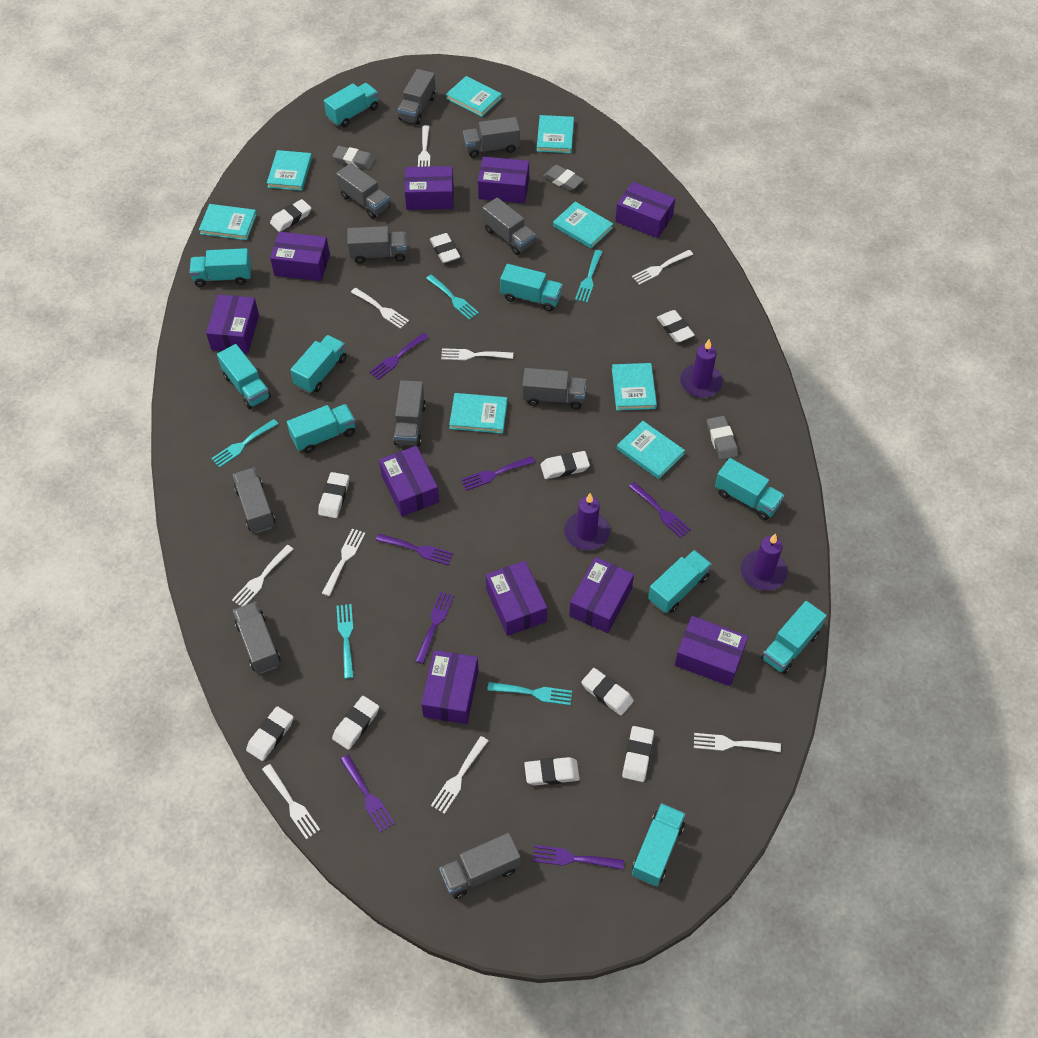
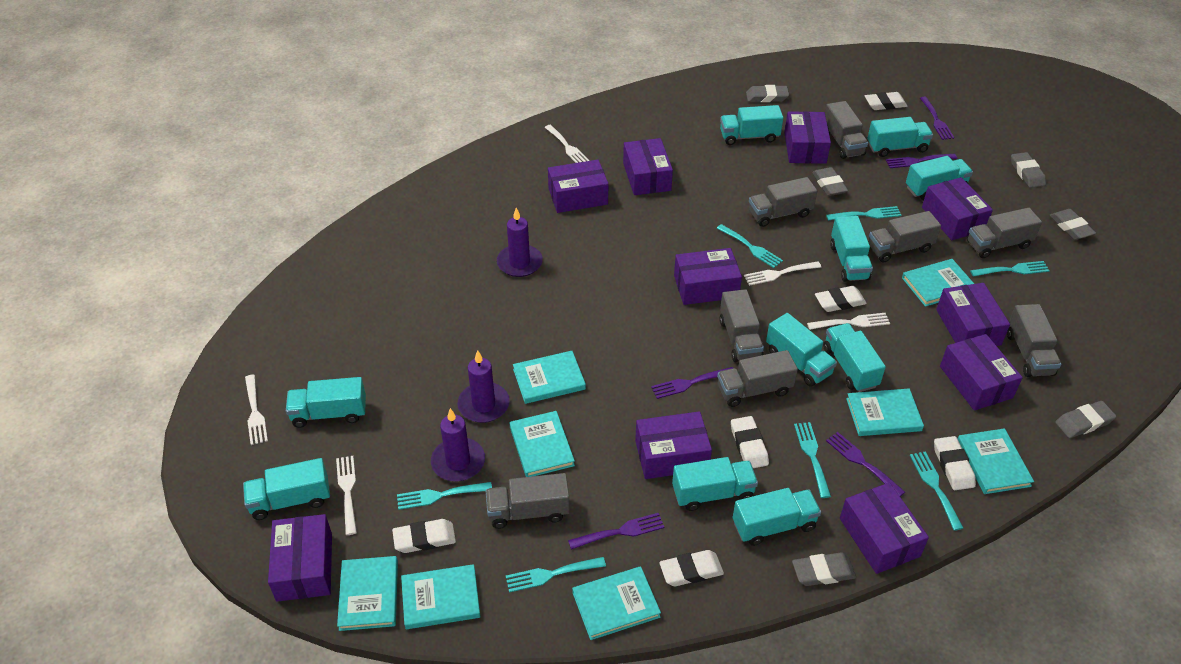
grey eraser: [333,146,375,170] [543,165,584,191] [707,416,738,460] = 3 -> [746,85,789,102] [792,552,856,586] [812,167,848,196] [1011,152,1046,188] [1049,209,1096,240] [1055,401,1116,438] = 6
grey truck: [233,468,275,533] [233,602,281,674] [336,163,390,219] [347,226,407,264] [393,380,426,446] [398,69,436,124] [439,833,521,899] [463,117,520,158] [482,197,536,255] [522,368,586,409] = 10 -> [486,473,570,529] [717,350,798,407] [719,289,764,362] [749,177,817,227] [825,101,868,159] [869,211,941,262] [967,208,1042,258] [1007,304,1061,377] = 8
purple fork: [340,755,395,833] [369,333,428,380] [376,534,454,565] [415,591,454,664] [461,456,535,491] [533,845,624,870] [629,482,691,538] = 7 -> [568,513,665,550] [651,367,733,399] [826,432,905,496] [886,154,957,168] [920,97,955,140] = 5
turquoise fork: [211,419,278,468] [337,604,354,679] [426,274,479,320] [487,682,572,705] [575,250,602,303] = 5 -> [397,482,492,510] [506,557,606,593] [716,224,783,268] [794,422,831,498] [826,206,901,221] [910,451,963,531] [970,261,1050,277] = 7
white eraser: [246,706,294,761] [270,199,311,232] [318,472,349,518] [332,696,379,750] [430,233,460,263] [524,757,580,785] [540,451,590,479] [581,668,634,716] [622,726,654,782] [657,310,695,343] = 10 -> [392,519,456,553] [659,550,724,586] [731,416,769,468] [815,286,867,312] [865,92,907,110] [934,436,976,490] = 6
white fork: [232,545,293,607] [262,764,320,840] [322,529,366,596] [351,288,409,329] [418,125,430,167] [431,736,488,814] [441,348,513,360] [632,250,693,285] [694,733,781,752] = 9 -> [245,375,268,445] [336,456,357,535] [544,125,590,163] [744,261,821,286] [807,313,890,330] = 5

